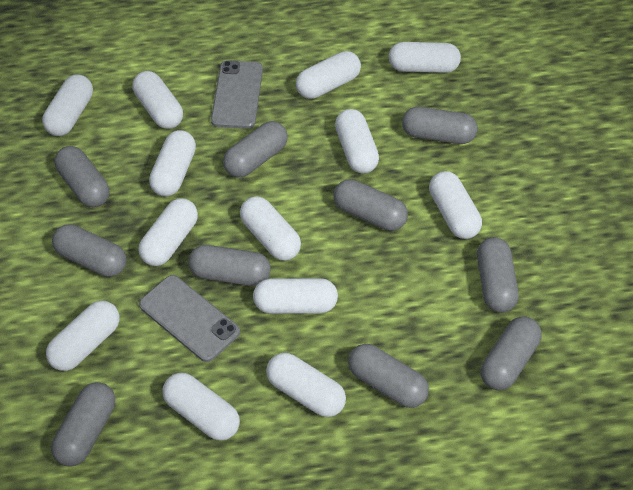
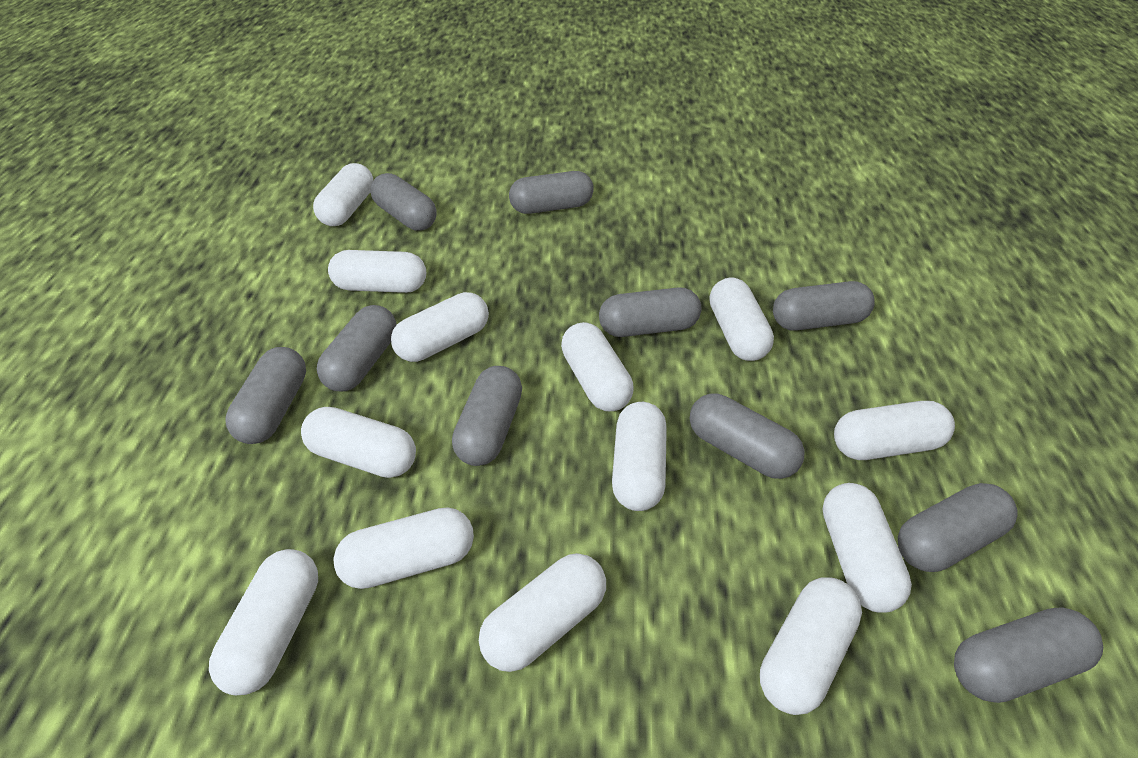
grey phone: [139,275,240,362] [211,60,263,129] = 2 -> none = 0

